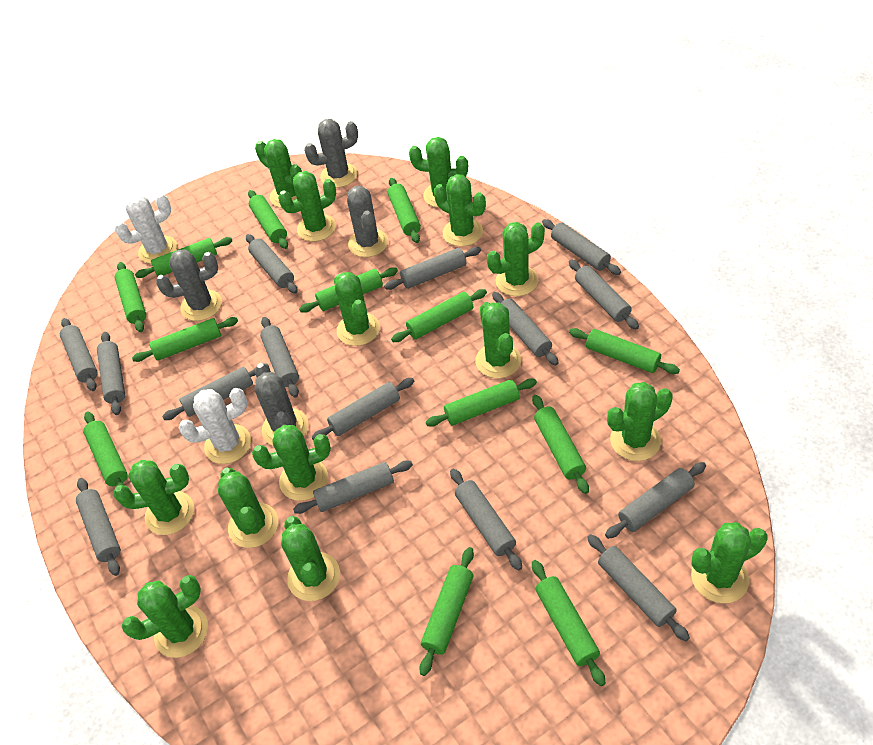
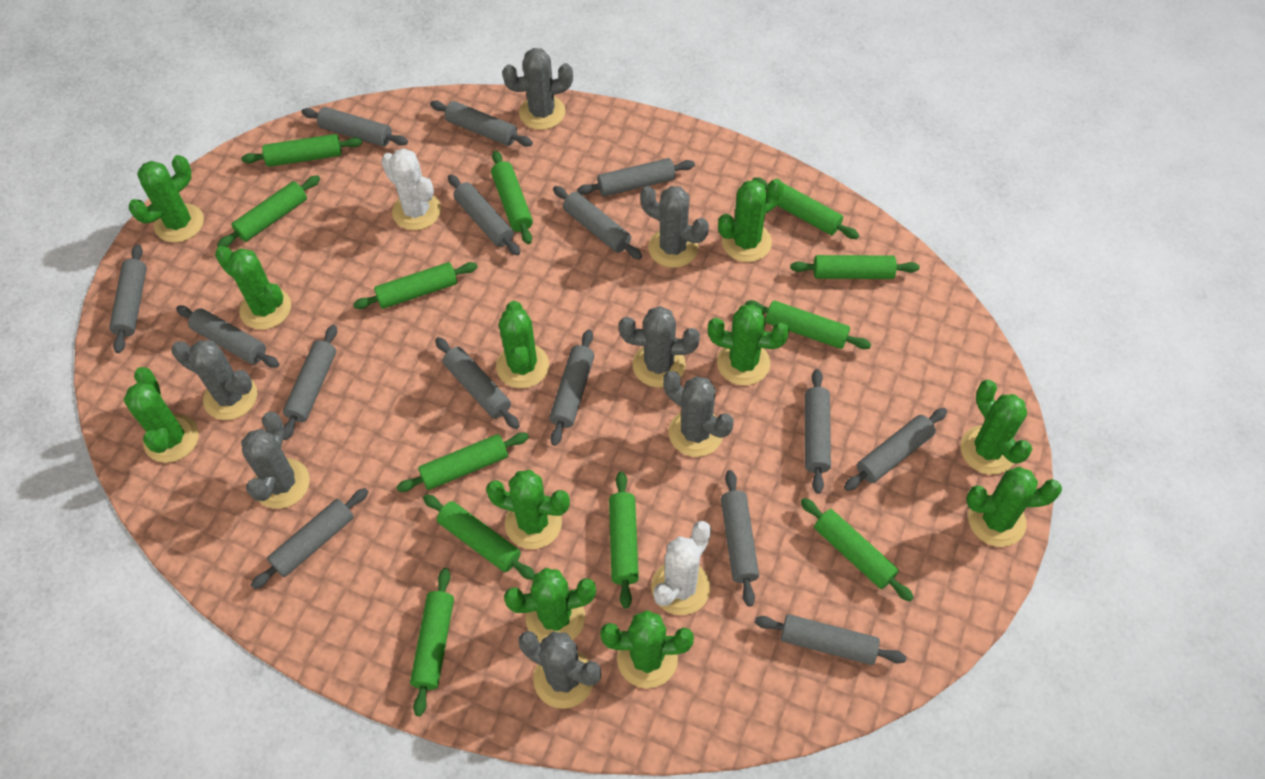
green cactus: [114,460,194,535] [122,575,208,658] [218,468,278,548] [252,425,331,501] [255,139,302,208] [278,171,336,241] [281,516,340,601] [334,272,380,346] [409,137,468,208] [434,174,486,247] [475,302,521,378] [487,222,545,296] [607,382,673,461] [691,522,768,603] = 14 -> [124,367,199,463] [129,155,204,243] [215,246,291,330] [486,470,570,549] [496,301,549,388] [504,568,596,643] [600,610,694,688] [708,304,789,385] [718,179,784,262] [960,380,1032,475] [966,466,1062,547] = 11
green rolling pin: [83,412,128,486] [115,262,146,332] [132,317,238,362] [135,237,232,278] [248,190,288,249] [299,267,398,313] [388,178,421,243] [391,289,487,342] [419,547,474,676] [426,378,537,427] [532,395,589,494] [532,560,605,686] [569,328,680,374] = 13 -> [217,175,320,247] [241,134,362,167] [353,262,478,309] [396,432,529,492] [410,568,454,716] [423,494,535,580] [491,151,533,244] [609,472,639,609] [745,300,871,349] [752,177,859,239] [790,255,919,279] [800,498,914,602] = 12
grey cactus: [156,250,222,321] [255,363,308,445] [304,119,358,188] [347,186,388,257] = 4 -> [171,340,257,420] [241,412,310,509] [502,48,573,130] [518,631,601,709] [619,306,700,388] [640,186,709,268] [663,371,733,457] = 7

